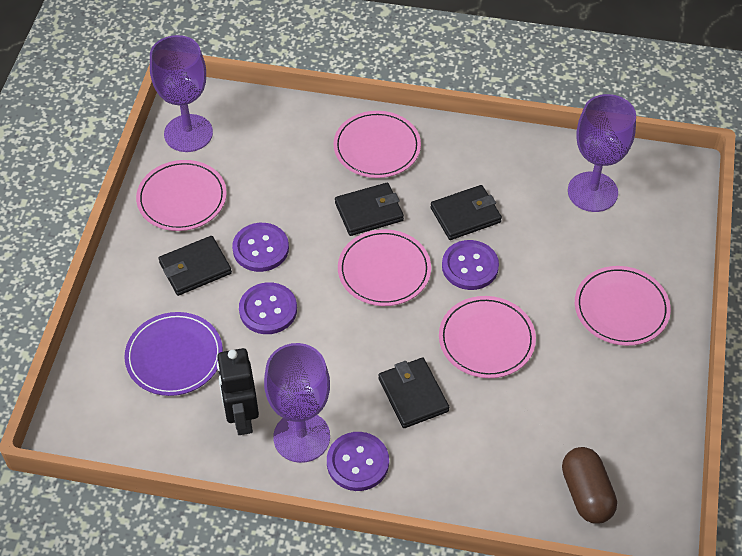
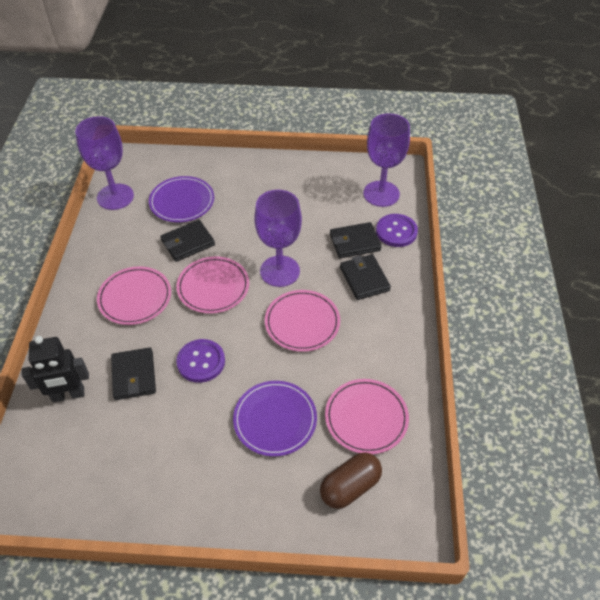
pink plate: [136,160,227,231] [334,111,421,178] [338,229,431,306] [439,296,536,378] [575,266,671,346] = 5 -> [97,266,171,325] [176,256,249,314] [265,290,340,352] [325,379,409,454] = 4
purple button: [232,223,289,272] [239,282,297,334] [327,432,389,491] [442,240,499,290] = 4 -> [176,339,225,383] [376,214,418,247] = 2
purple plate: [124,312,223,396] = 1 -> [149,176,214,222] [233,381,317,457] = 2

